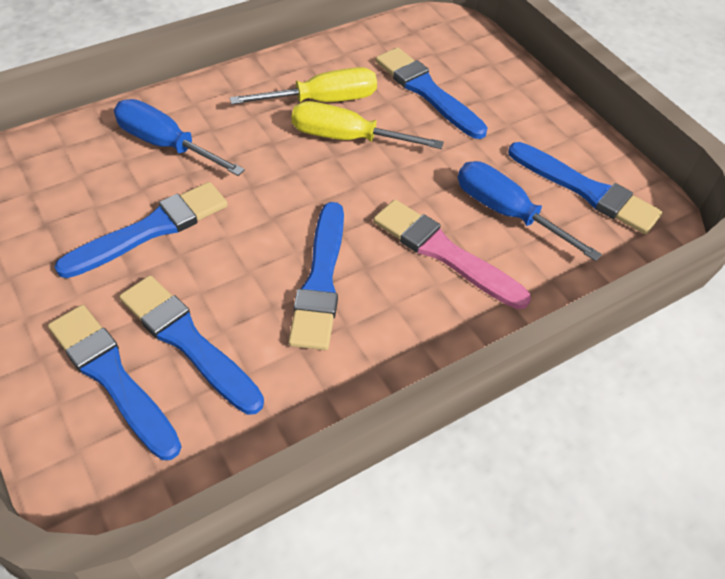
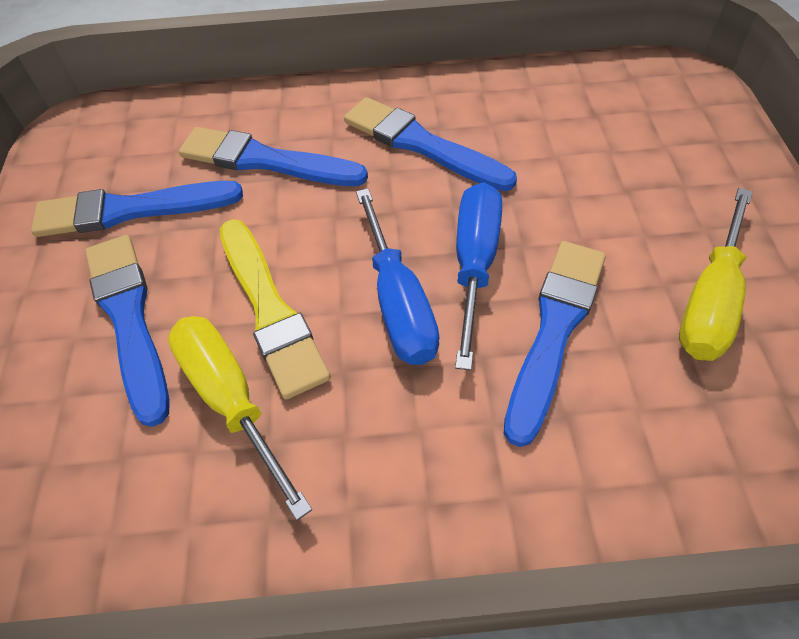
blue brush: [48,305,182,460] [55,182,228,278] [119,275,264,415] [288,202,344,350] [376,47,488,139] [508,142,663,234] = 6 -> [31,181,243,237] [85,235,170,427] [179,127,368,186] [344,97,517,191] [504,241,606,447] = 5
pink brush: [373,199,531,309] = 1 -> none = 0
yellow brush: none = 0 -> [220,219,331,399] = 1

